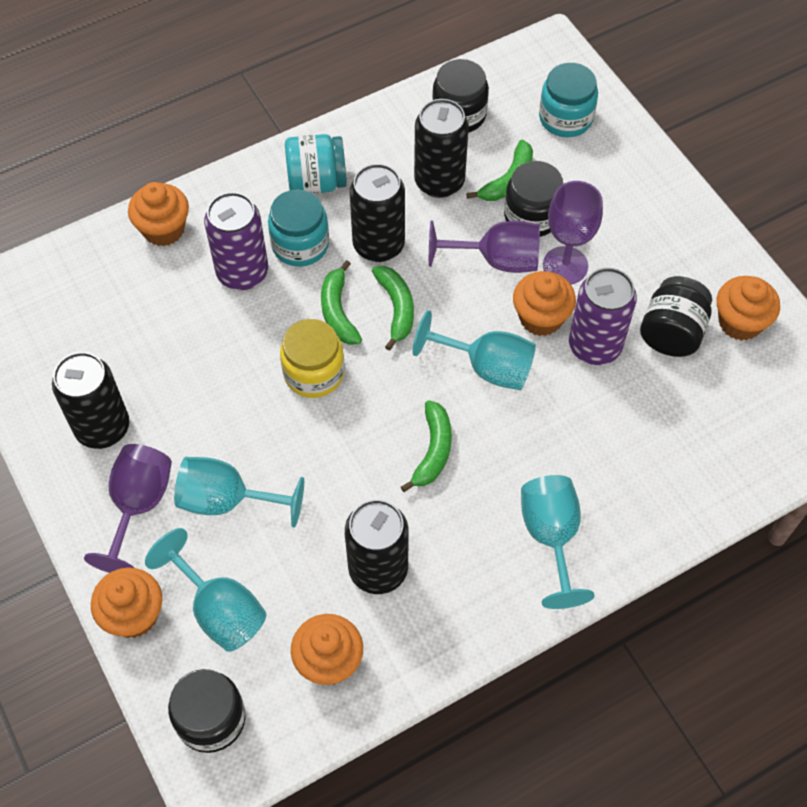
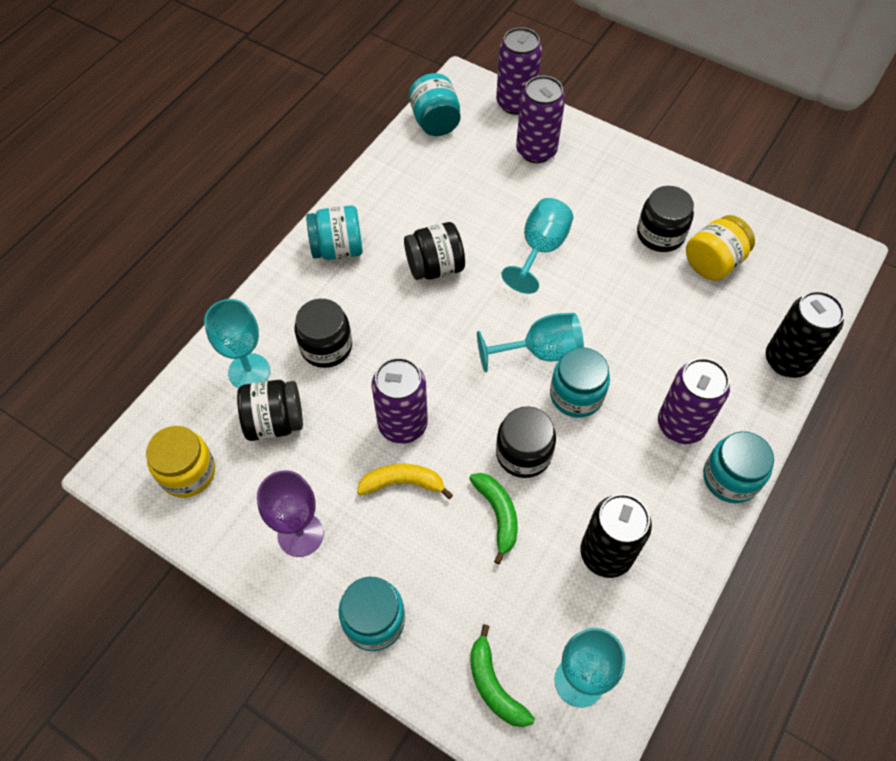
black can: [52,352,129,449] [345,499,409,594] [350,164,405,262] [414,99,469,198] = 4 -> [580,494,652,578] [766,291,845,378] = 2
black jar: [168,669,246,753] [432,59,489,133] [504,161,563,237] [640,276,712,357] = 4 -> [237,380,303,441] [295,299,352,368] [404,222,465,280] [496,406,556,478] [637,186,694,252] = 5
green banana: [321,260,362,345] [372,266,414,351] [401,400,452,492] [466,140,533,201] = 4 -> [469,473,518,564] [470,624,535,727] = 2
orange cupcake: [91,568,162,638] [128,182,189,246] [291,614,363,685] [513,271,576,336] [717,276,780,341] = 5 -> none = 0
purple can: [204,192,268,290] [569,267,637,365] = 2 -> [372,357,428,444] [496,27,542,115] [516,76,565,163] [658,358,730,444] = 4
purple goblet: [84,444,172,573] [429,221,540,273] [543,181,603,284] = 3 -> [257,470,324,557] = 1
turquoise jar: [268,189,329,267] [285,134,347,194] [539,63,598,137] = 3 -> [306,205,363,260] [338,577,405,651] [409,73,460,136] [550,347,610,418] [703,431,774,503] = 5
yellow banana: none = 0 -> [357,464,453,499] = 1
yellow jar: [280,319,344,398] = 1 -> [146,426,215,498] [686,215,755,281] = 2

